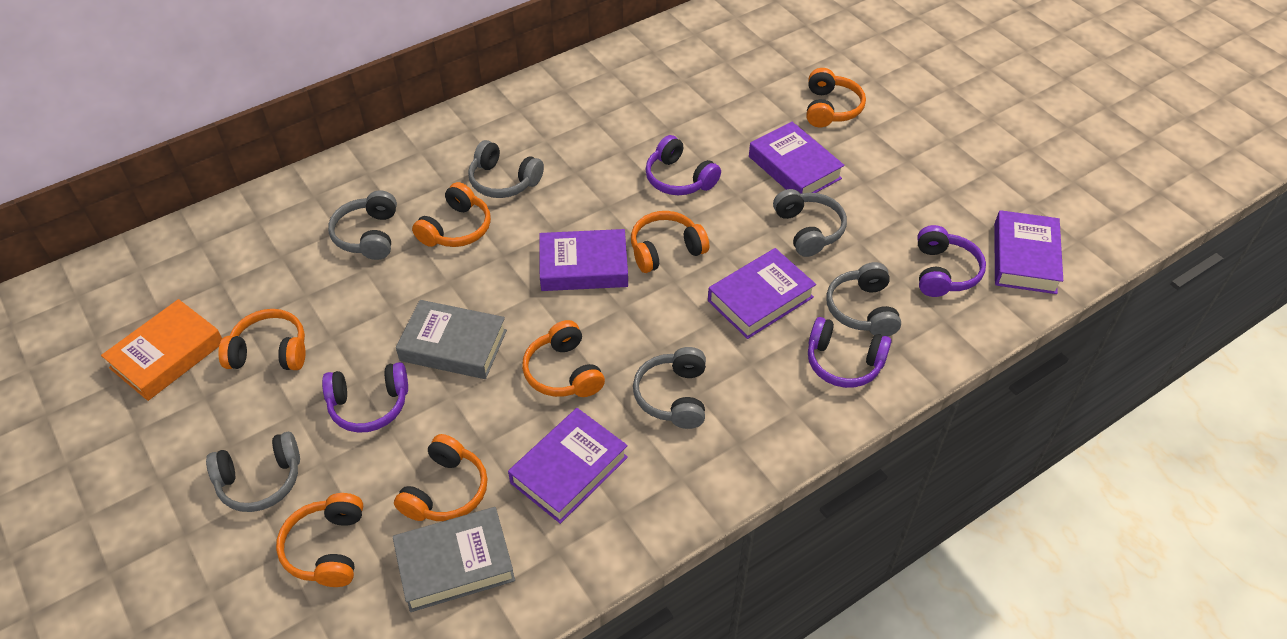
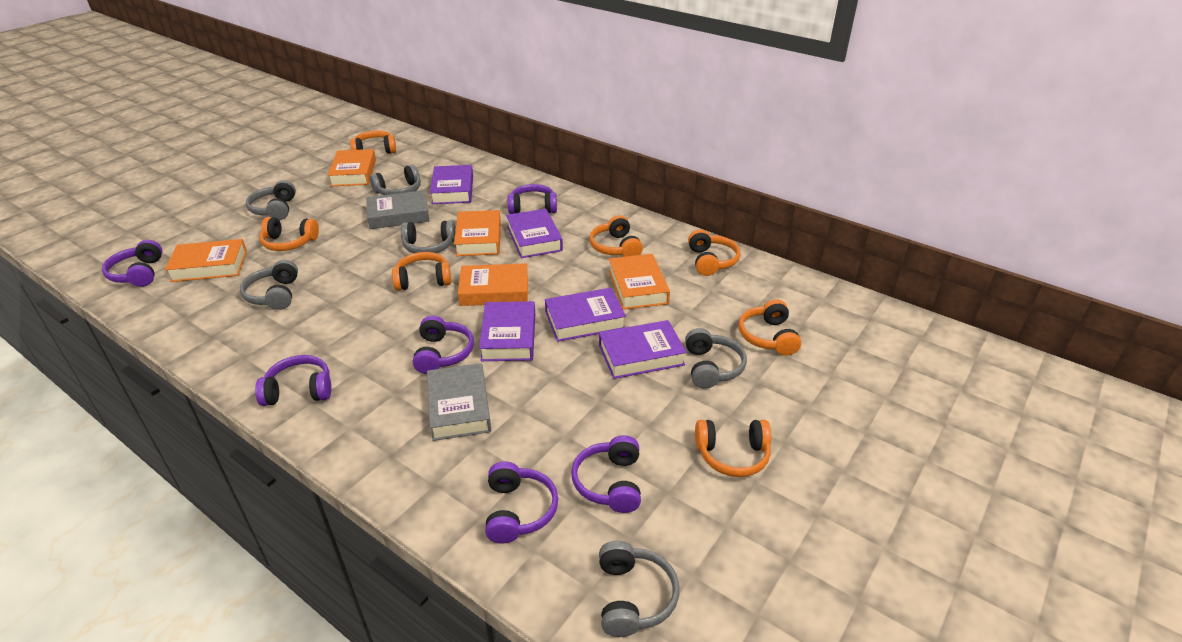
orange book: [101,299,222,401] = 1 -> [165,239,247,282] [328,149,376,186] [454,210,501,256] [458,263,528,306] [609,254,670,310] = 5
purple headphones: [322,362,408,433] [645,135,721,195] [808,317,892,388] [917,225,986,297] = 4 -> [102,240,162,287] [255,355,331,406] [413,316,474,374] [485,461,558,543] [508,184,557,214] [571,435,641,513] = 6

